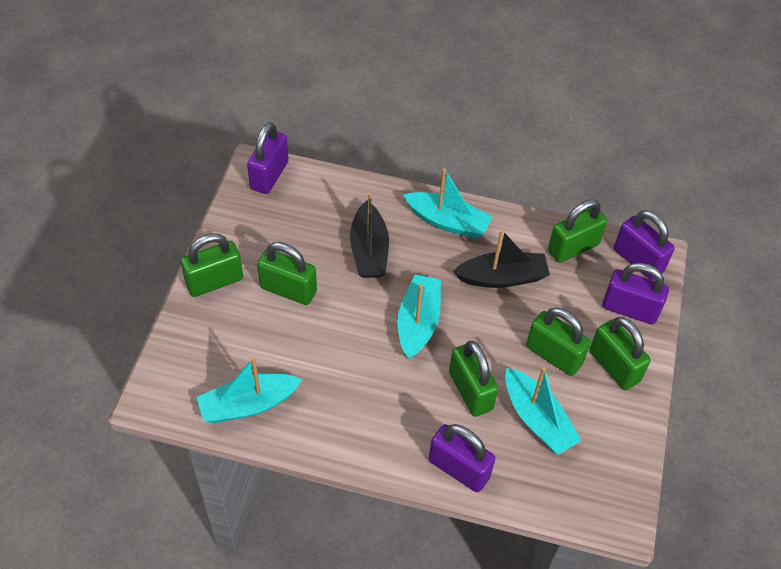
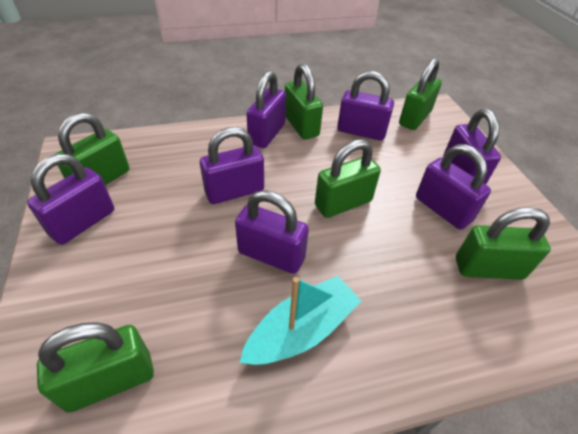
black boat: [350,192,389,278] [453,230,550,288] = 2 -> none = 0
purple padlock: [247,122,289,194] [429,424,496,492] [602,263,669,325] [614,210,675,280] = 4 -> [27,154,114,245] [200,127,264,204] [235,190,309,274] [246,71,286,148] [337,71,394,140] [416,144,491,230] [443,109,501,184] = 7
turquoise boat: [197,357,302,423] [397,275,441,360] [403,168,492,239] [505,367,582,455] = 4 -> [239,276,362,365] = 1

